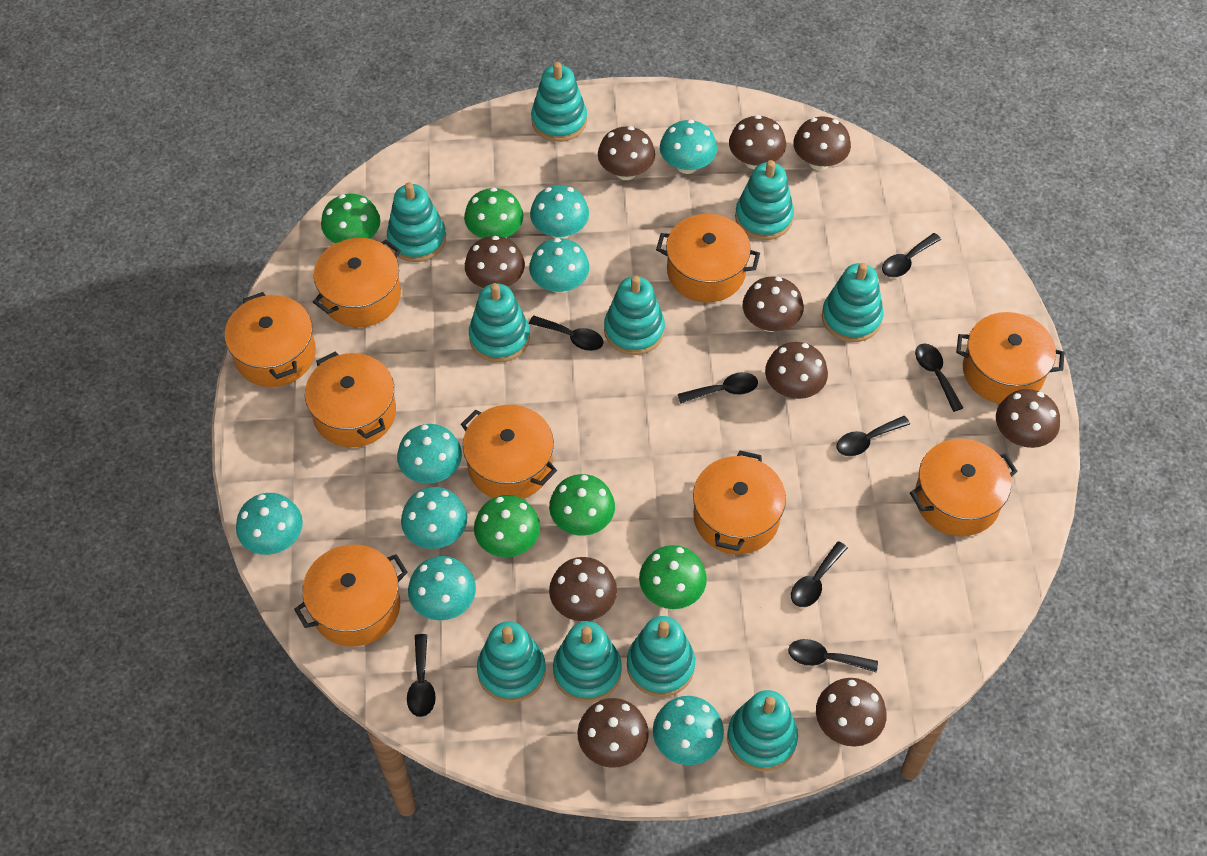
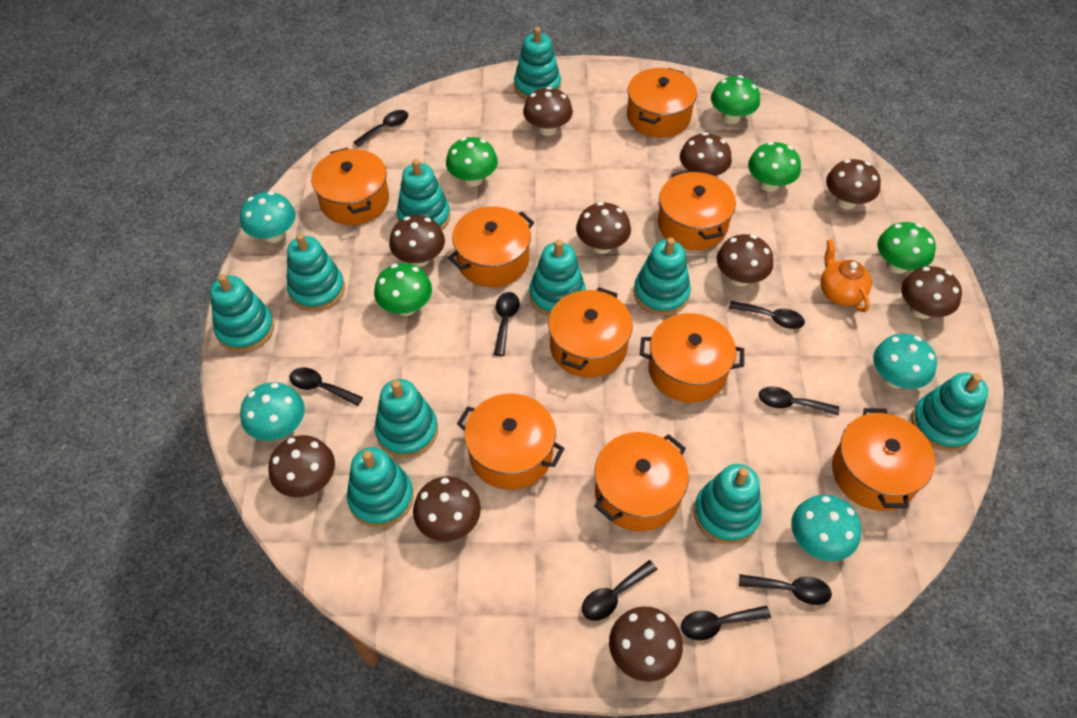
orange teapot: none = 0 -> [821,239,872,312] = 1
turquoise mushroom: [236,493,303,555] [397,424,462,484] [401,487,467,549] [408,556,476,620] [529,238,589,293] [530,185,589,239] [653,696,724,765] [660,120,717,174] = 8 -> [240,191,296,243] [240,382,305,441] [791,495,861,561] [873,334,937,389] = 4

